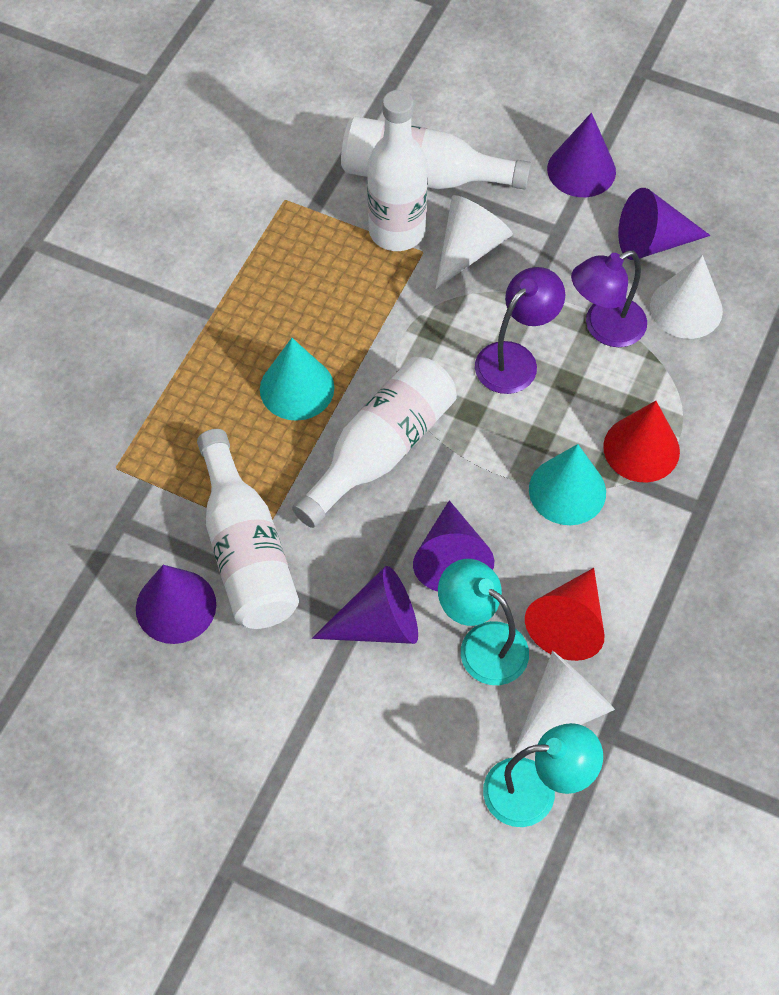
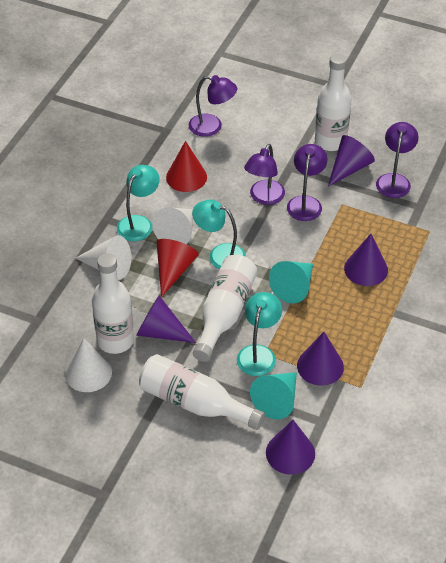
purple lamp: [475,267,565,394] [571,250,647,347] = 2 -> [189,75,237,137] [244,144,285,205] [287,144,327,221] [376,122,419,198] = 4
turquoise lamp: [438,559,529,685] [483,723,603,827] = 2 -> [117,165,160,241] [192,200,246,269] [237,292,282,376] = 3

